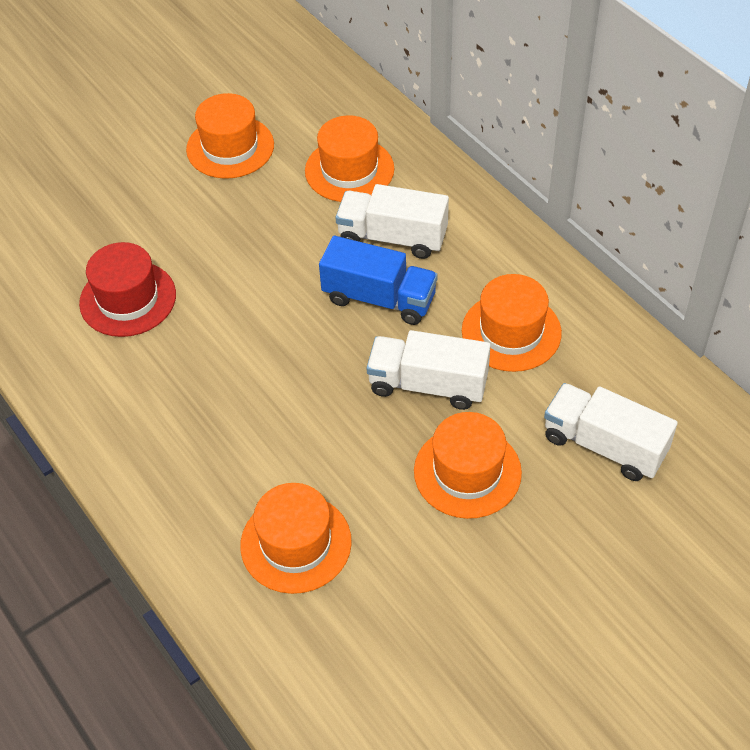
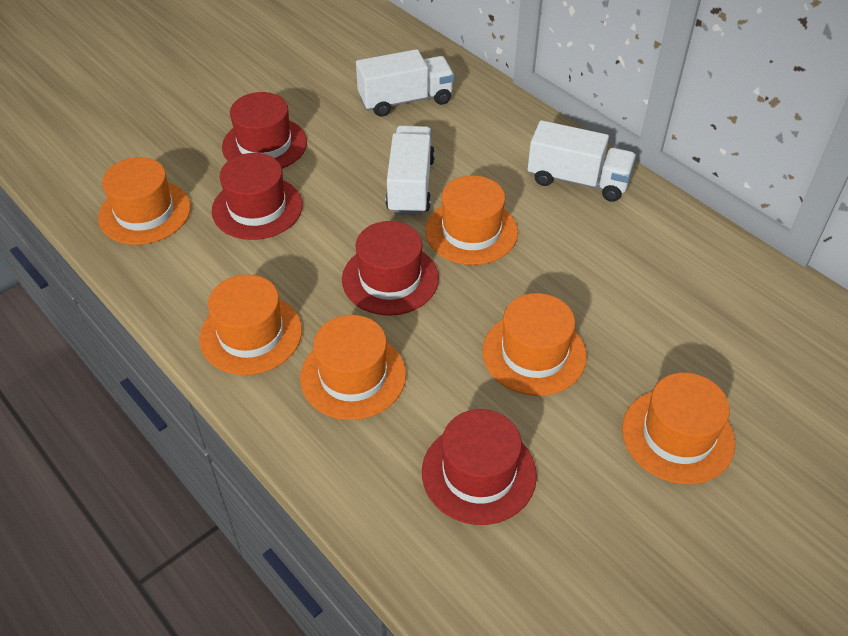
blue truck: [319,236,438,325] = 1 -> none = 0
orange hat: [186,93,274,179] [240,483,352,594] [305,115,394,202] [414,412,522,519] [462,274,562,372] = 5 -> [98,157,191,245] [199,274,302,375] [300,315,406,420] [425,175,518,265] [483,293,587,396] [622,373,735,484] = 6
red hat: [79,242,176,337] = 1 -> [212,153,303,240] [222,92,307,169] [342,221,439,316] [422,409,537,525] = 4

